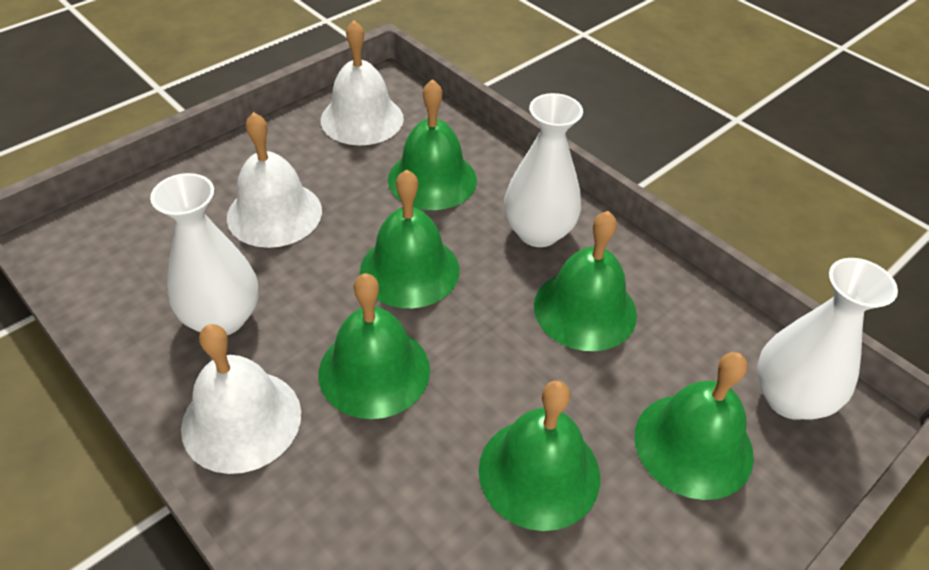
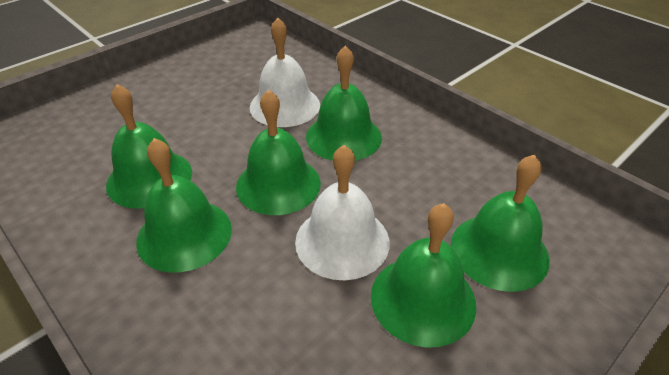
white bell: [181,324,301,474] [227,112,322,248] [321,20,404,145] = 3 -> [250,18,320,127] [295,145,390,280] = 2
white vase: [150,173,259,335] [504,93,583,247] [757,258,898,420] = 3 -> none = 0

